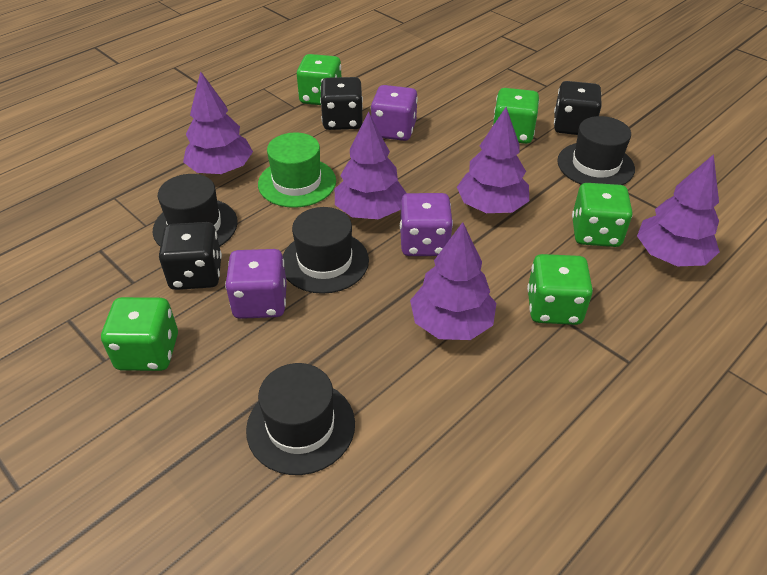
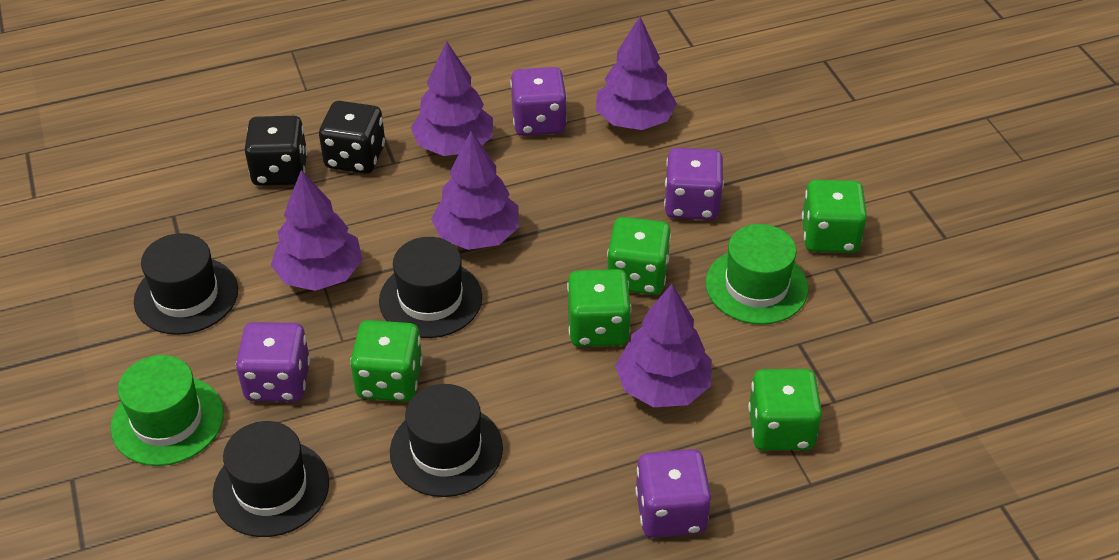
black dice: [159,222,222,290] [320,77,363,130] [554,81,602,135] = 3 -> [245,116,307,186] [319,101,385,174] = 2
green hat: [258,132,336,208] = 1 -> [111,355,224,466] [706,224,808,325] = 2
purple dice: [225,249,287,319] [371,85,418,141] [400,193,453,256] = 3 -> [236,322,310,402] [510,67,567,136] [635,449,711,538] [664,148,724,220] = 4

